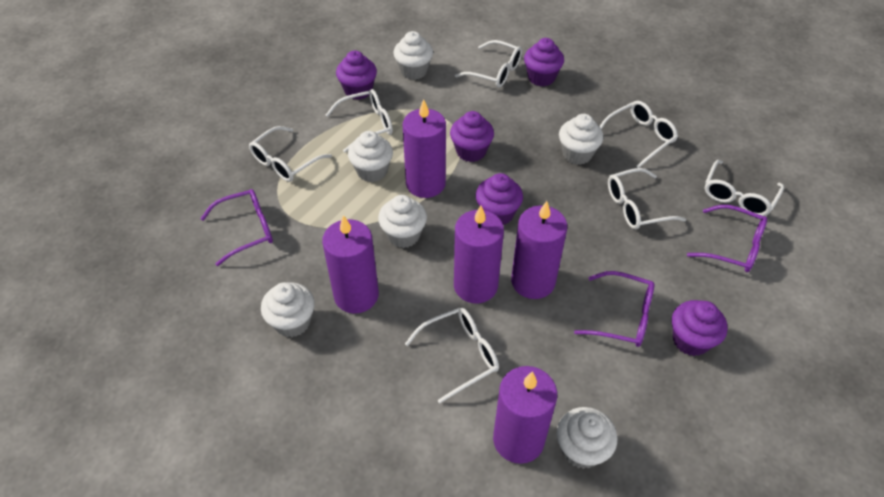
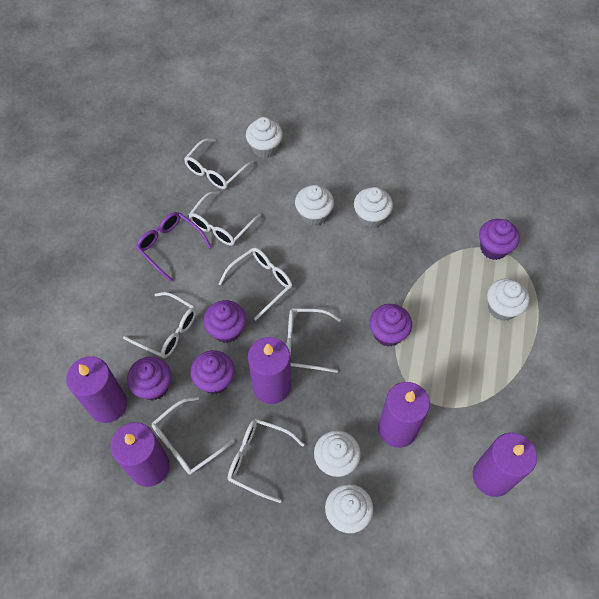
purple glasses: [200,189,273,266] [574,271,654,347] [687,205,767,272] = 3 -> [136,212,211,282] = 1

